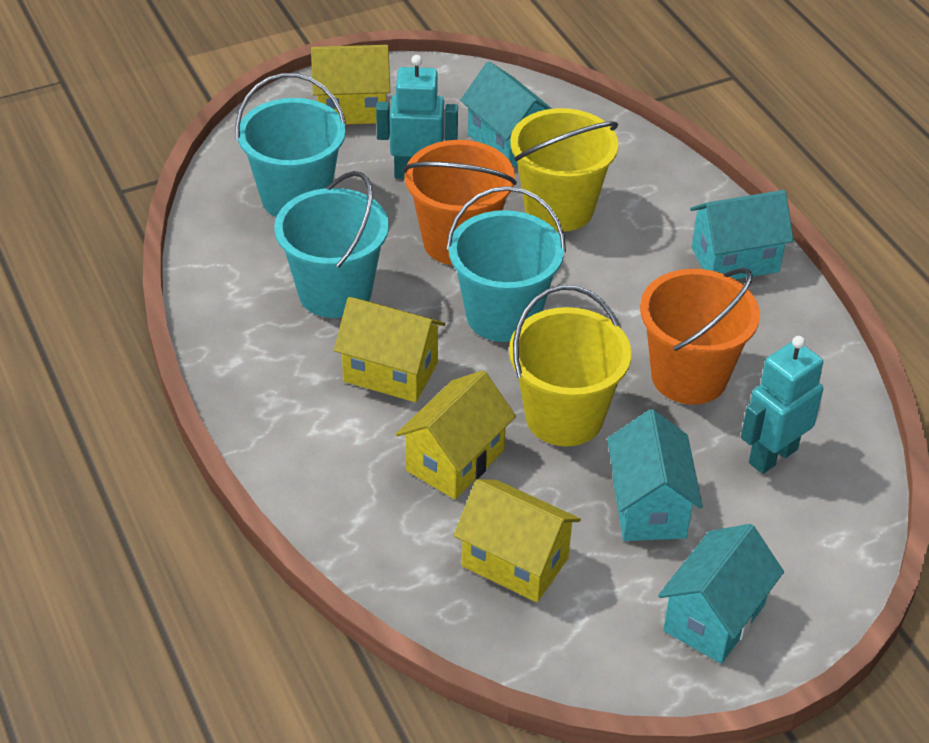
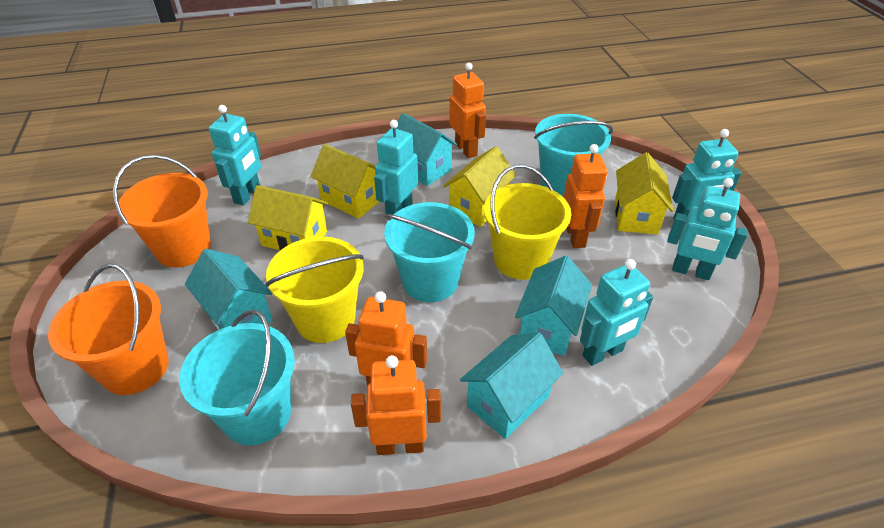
orange robot: none = 0 -> [345,291,427,386] [351,355,441,455] [449,63,486,158] [564,144,608,248] = 4
turquoise robot: [376,55,458,179] [741,336,823,474] = 2 -> [209,105,261,205] [374,120,418,215] [580,259,653,366] [667,178,748,280] [672,129,741,219] = 5

